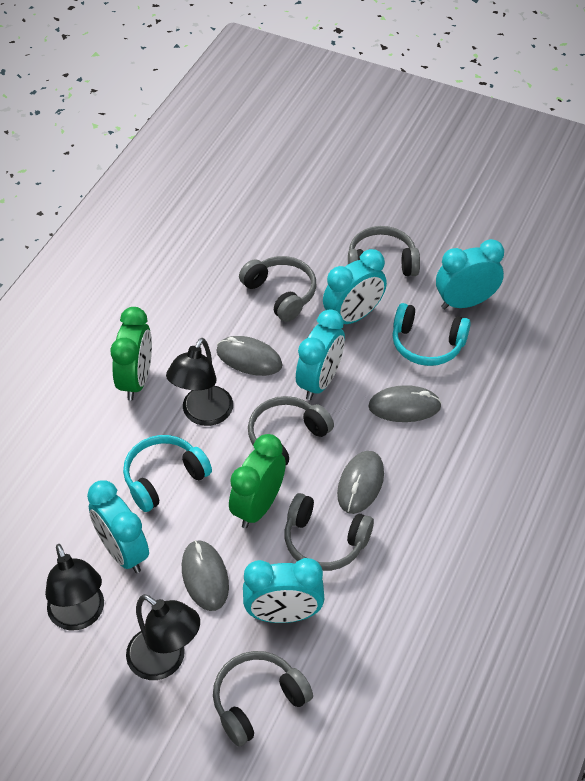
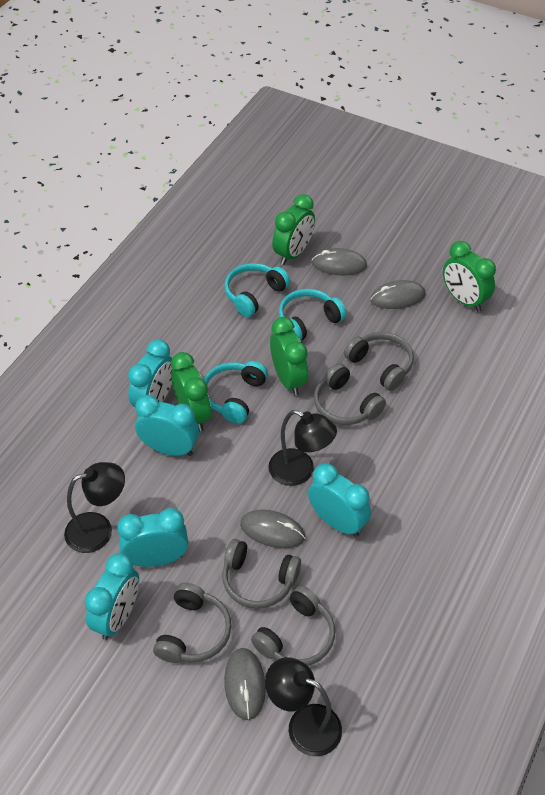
green clock: [110,307,152,401] [229,434,286,528] = 2 -> [171,352,211,431] [270,317,308,395] [272,194,315,265] [443,241,496,312] = 4
turquoise headphones: [123,435,212,512] [392,303,471,366] = 2 -> [204,361,268,424] [224,263,290,317] [279,289,346,341] = 3

